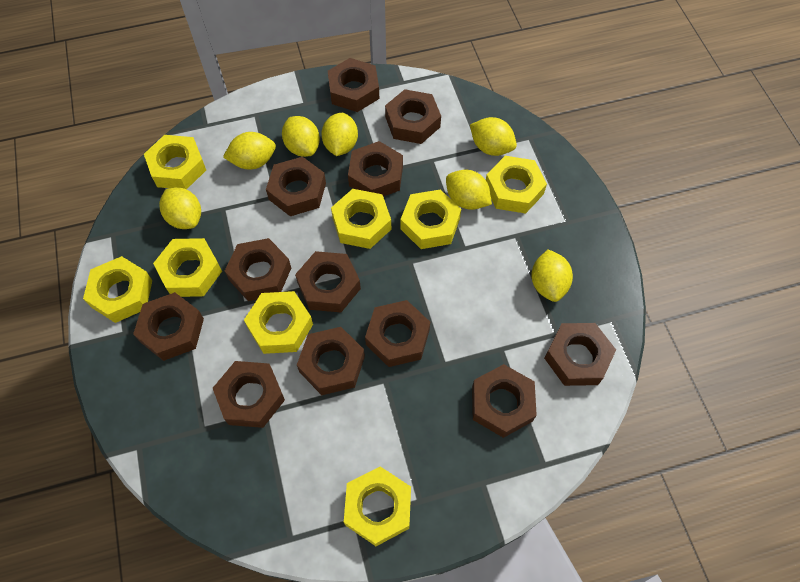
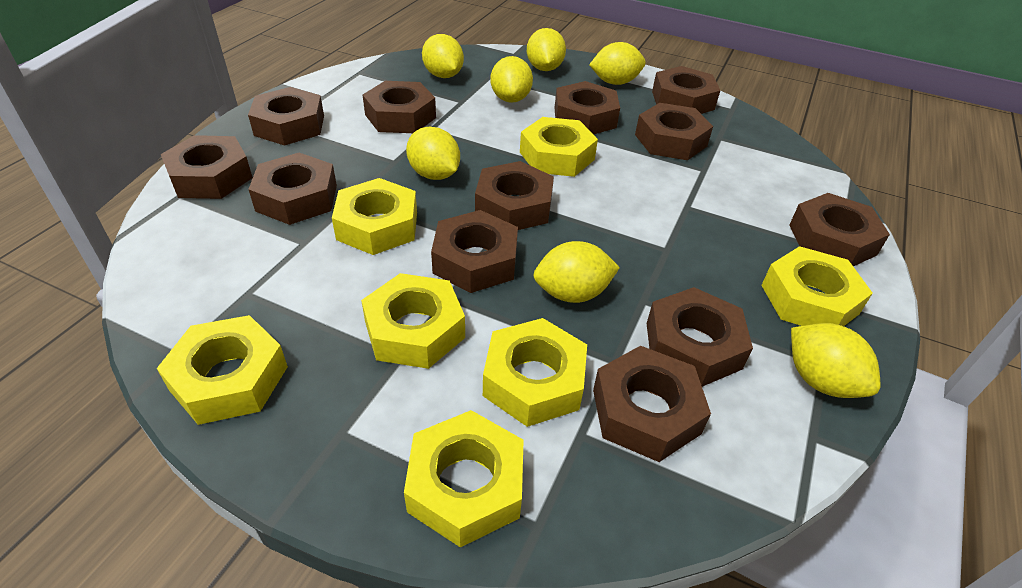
yellow nut: [83,256,152,323] [144,135,206,189] [153,238,222,297] [244,291,313,354] [331,189,391,249] [344,467,411,546] [401,189,461,249] [486,156,547,213] = 8 -> [157,315,288,425] [332,178,417,255] [361,273,465,369] [404,410,524,547] [483,318,587,427] [520,117,598,177] [761,246,873,326] = 7

